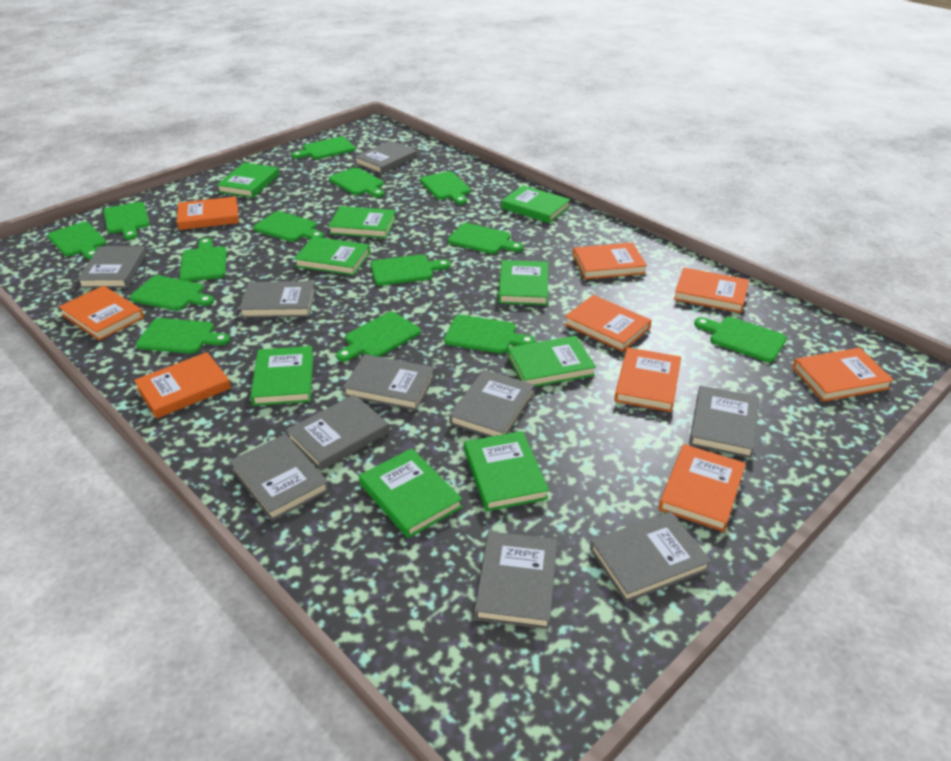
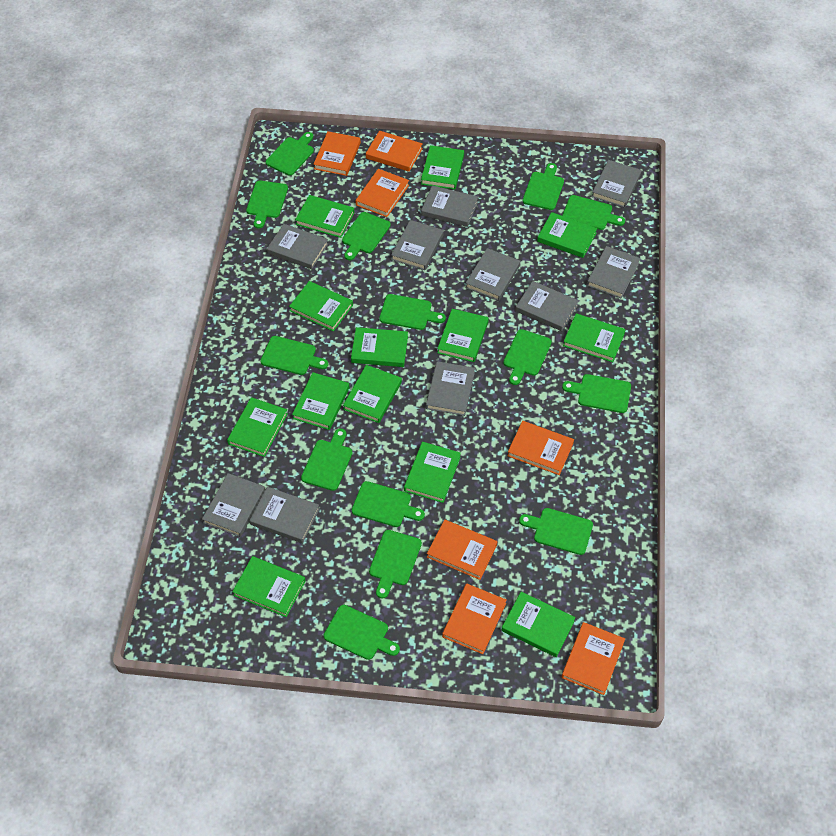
green book: [217,163,279,198] [251,346,314,406] [294,237,370,276] [328,206,396,238] [359,448,462,538] [464,431,549,511] [498,260,548,305] [501,185,570,223] [507,336,596,387] = 9 -> [227,397,288,457] [232,556,306,617] [289,281,353,331] [292,372,350,430] [295,195,355,238] [343,365,402,423] [351,327,408,367] [404,442,461,503] [421,145,464,189] [437,309,489,362] [501,592,575,657] [537,212,597,258] [563,313,626,362] = 13
orange book: [59,286,144,341] [134,352,231,419] [177,196,239,230] [564,295,651,352] [573,242,647,279] [614,347,681,412] [659,444,746,532] [674,267,749,313] [792,348,894,402] = 9 -> [313,131,361,176] [355,169,409,217] [366,131,423,172] [427,520,497,580] [442,583,507,654] [507,421,574,475] [562,622,625,695] = 7

